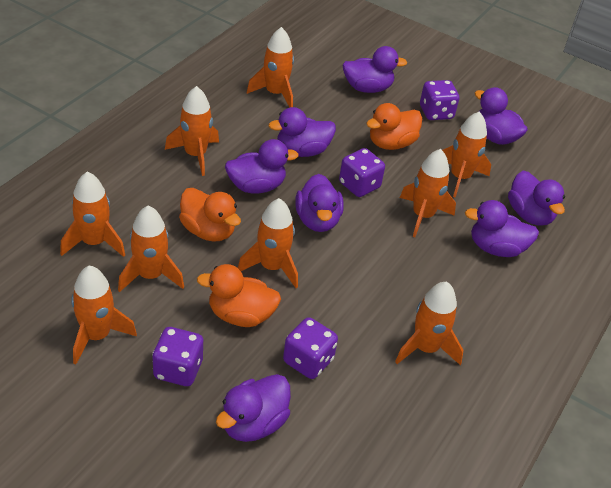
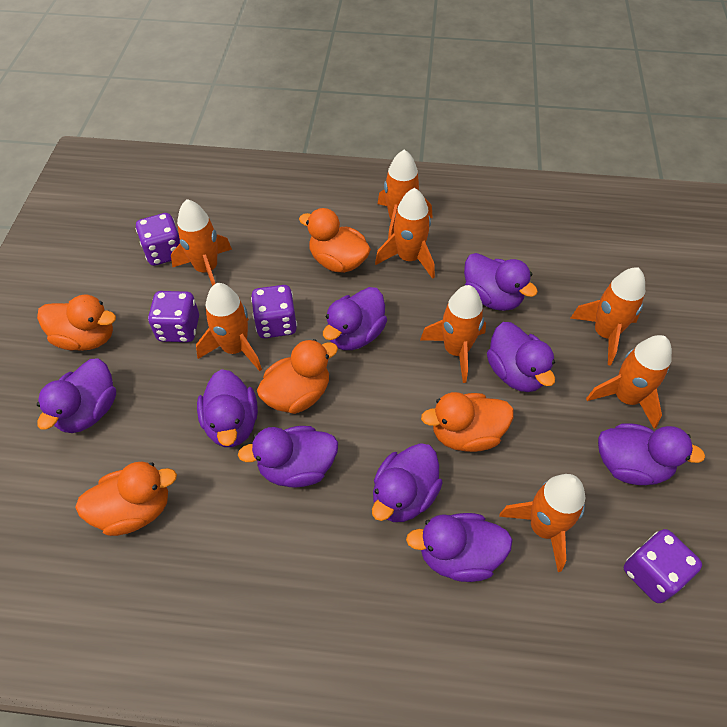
orange duck: [179,188,241,242] [197,264,281,327] [366,103,422,150] = 3 -> [37,294,116,351] [75,462,177,536] [257,339,338,414] [299,208,371,273] [421,392,514,452] = 5
orange rocket: [60,172,125,257] [71,266,137,364] [118,206,184,292] [165,86,219,176] [238,198,298,288] [247,27,294,107] [395,282,463,365] [400,149,456,237] [442,111,491,198] = 9 -> [171,199,232,286] [196,283,262,371] [375,188,435,279] [378,149,433,239] [420,285,486,383] [499,474,585,572] [571,267,645,365] [586,335,672,429] = 8
purple duck: [216,374,291,442] [225,139,299,193] [269,107,336,157] [295,174,344,232] [342,46,408,93] [465,200,539,257] [475,87,528,145] [508,171,565,226] = 8 -> [37,358,116,433] [197,369,258,447] [238,426,338,488] [323,287,387,350] [372,443,443,522] [406,513,513,582] [464,253,538,311] [487,322,555,392] [598,423,706,485] = 9

